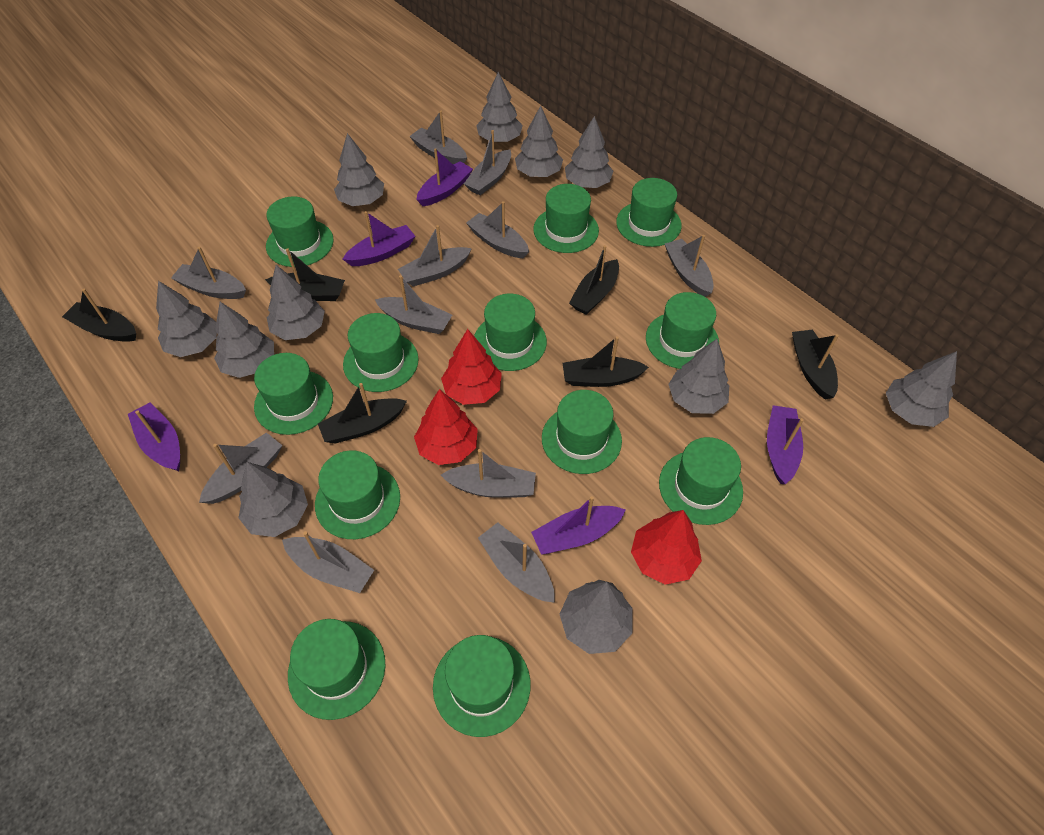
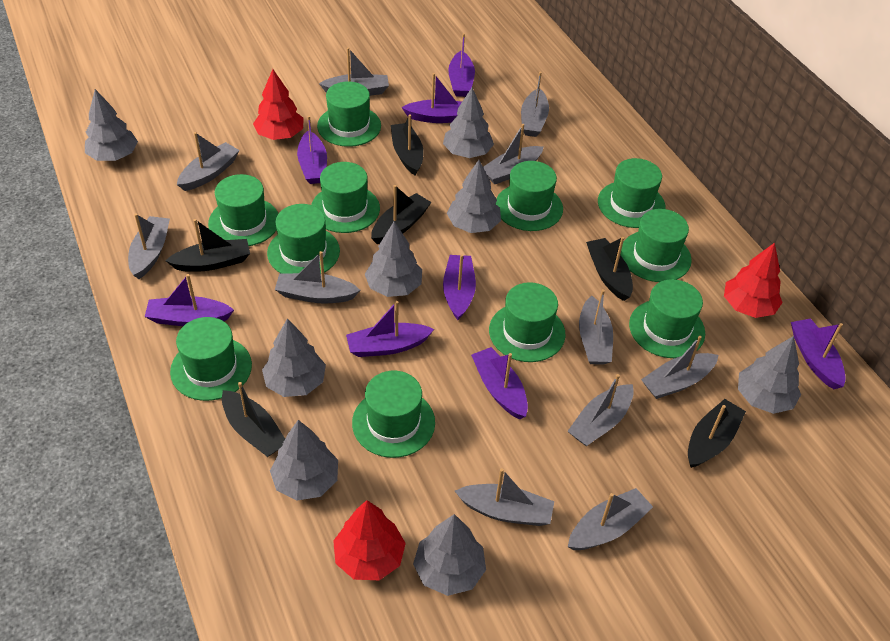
green hat: [254,353,333,435] [266,197,334,267] [288,619,385,720] [315,450,400,539] [343,313,419,392] [433,635,531,737] [474,294,547,371] [533,184,599,253] [542,390,622,474] [616,178,682,247] [646,292,719,369] [659,437,743,525] = 12 -> [170,317,252,401] [208,174,278,246] [267,204,340,274] [311,162,380,233] [317,81,381,147] [352,371,435,458] [489,282,565,362] [496,161,563,231] [598,158,666,228] [620,209,692,282] [629,279,705,358] = 11
grey tree: [156,281,217,357] [214,302,274,378] [238,462,308,537] [267,265,325,340] [334,133,384,206] [476,72,523,143] [515,106,563,177] [560,580,633,654] [565,116,613,188] [668,339,729,414] [886,351,957,427] = 11 -> [85,89,138,161] [262,318,326,397] [270,420,338,501] [365,222,422,297] [413,514,486,596] [443,88,494,158] [447,160,501,233] [738,336,801,414] = 8
purple boat: [128,402,180,471] [343,211,416,266] [417,149,473,206] [531,496,626,555] [767,405,804,484] = 5 -> [145,274,234,326] [297,116,327,184] [346,301,434,357] [402,73,462,123] [443,254,476,320] [448,33,475,97] [471,347,528,419] [791,318,846,389] = 8

